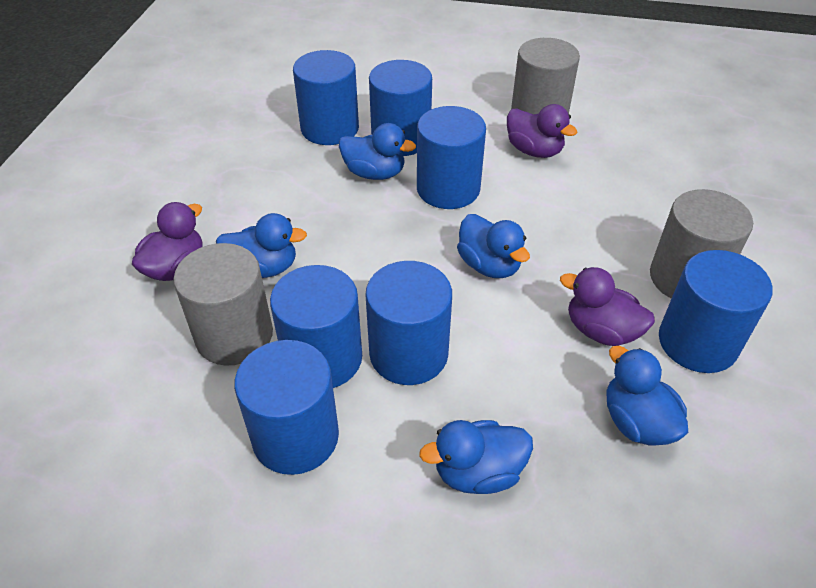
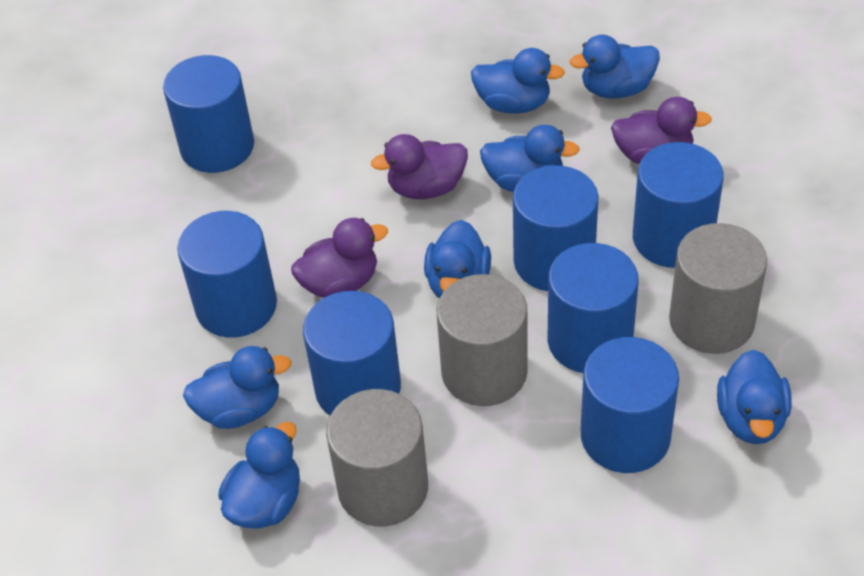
blue duck: [216,213,307,278] [339,123,416,180] [419,420,533,494] [457,214,530,278] [606,346,688,446] = 5 -> [183,346,292,429] [218,422,300,529] [424,220,491,298] [471,48,565,114] [480,125,580,192] [570,35,660,98] [717,350,791,444] = 7

